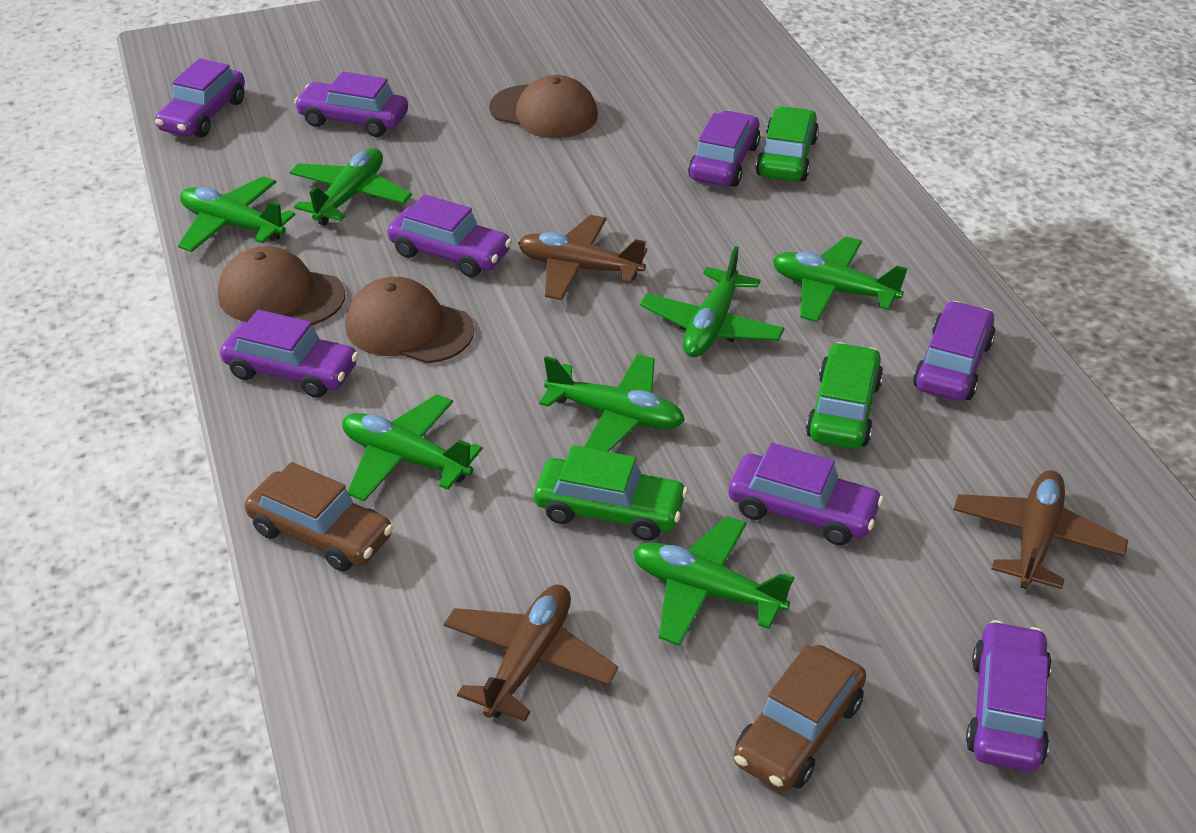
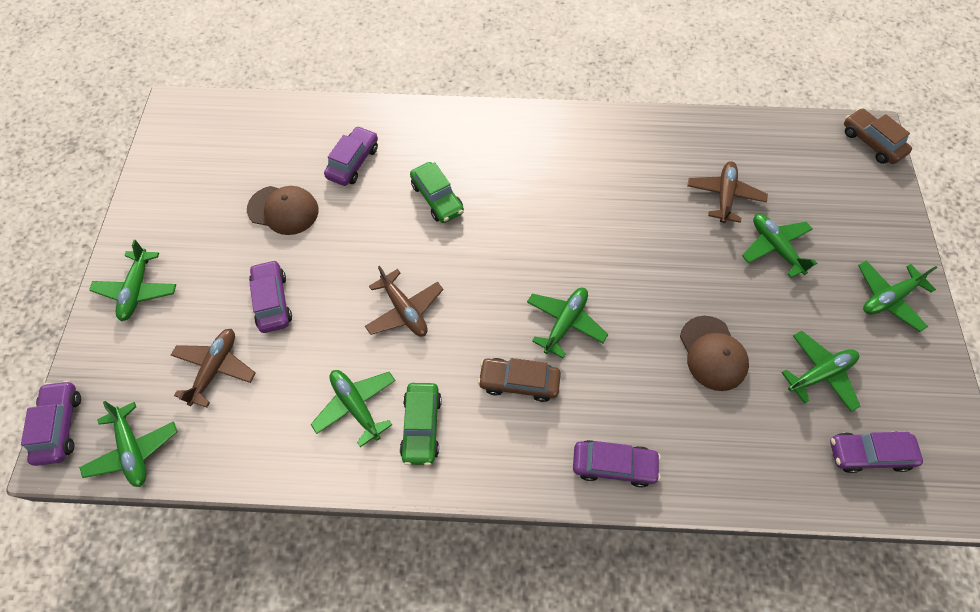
brown cap: [218,246,345,325] [345,277,474,364] [489,75,598,138] = 3 -> [247,186,318,235] [680,316,749,391] = 2
green car: [534,445,688,541] [756,106,819,181] [806,342,883,449] = 3 -> [400,383,442,466] [410,162,464,223] = 2
purple car: [155,58,245,137] [220,310,359,398] [294,72,408,137] [387,194,512,277] [688,111,760,187] [729,443,884,545] [913,301,995,401] [966,620,1052,772] = 8 -> [21,380,81,466] [249,260,292,333] [324,126,378,186] [573,440,661,487] [830,431,923,473] = 5

